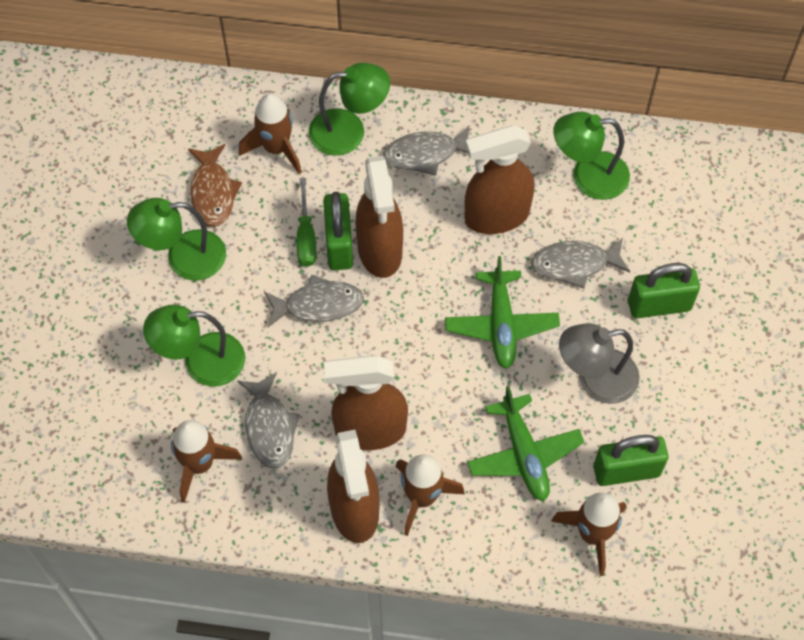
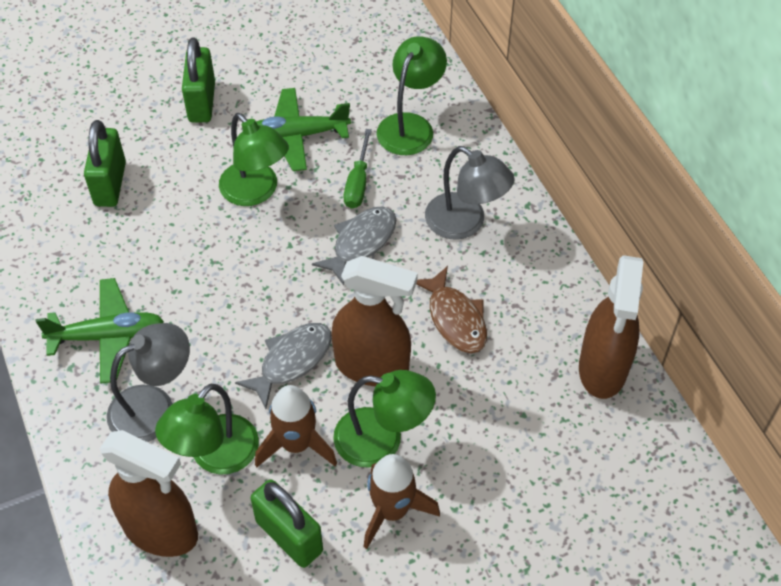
brown rocket: [171,420,242,503] [239,94,302,174] [395,455,465,536] [551,493,626,576] = 4 -> [255,385,337,467] [364,454,440,549] = 2
brown spray bottle: [324,355,408,450] [327,430,380,543] [355,156,403,278] [464,125,535,234] = 4 -> [100,430,198,557] [331,256,418,386] [579,255,643,399] = 3
grey fish: [237,372,300,468] [264,275,364,327] [383,125,470,176] [531,238,630,289] = 4 -> [235,323,332,409] [312,206,396,285] = 2
grey lamp: [559,323,640,404] = 1 -> [107,323,190,442] [425,146,515,240] = 2

